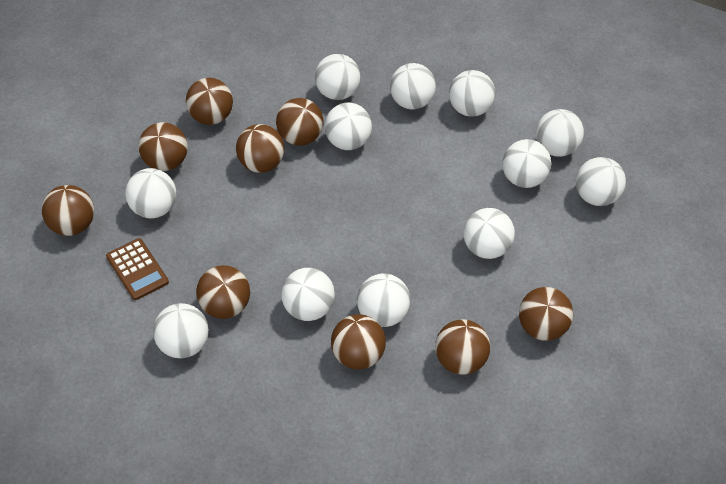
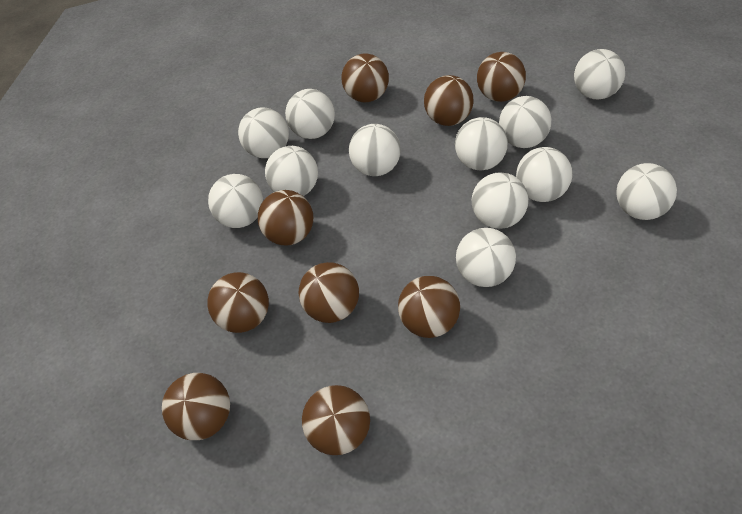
brown calculator: [106,238,169,300] = 1 -> none = 0

